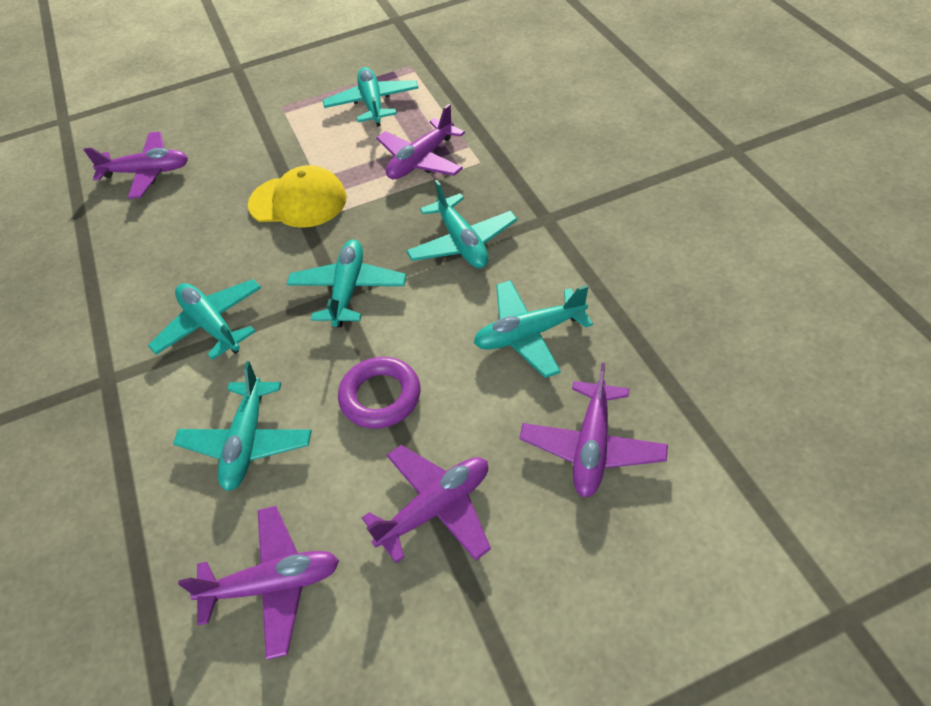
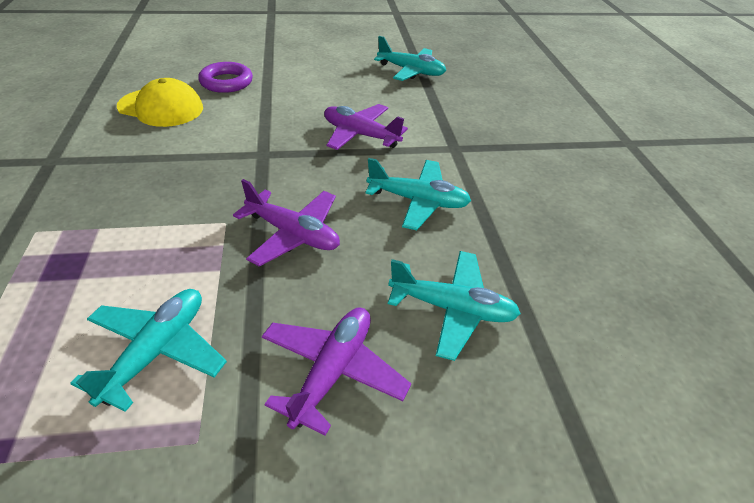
purple plane: [84,132,188,199] [178,506,339,660] [362,445,491,563] [376,104,465,179] [519,363,668,498] = 5 -> [233,179,340,267] [262,308,411,436] [324,104,408,150] = 3
turquoise plane: [148,279,261,360] [173,361,312,491] [287,240,406,327] [323,67,419,127] [406,180,517,268] [474,280,593,378] = 6 -> [70,289,227,412] [365,158,471,230] [374,36,446,81] [388,251,521,361] = 4

